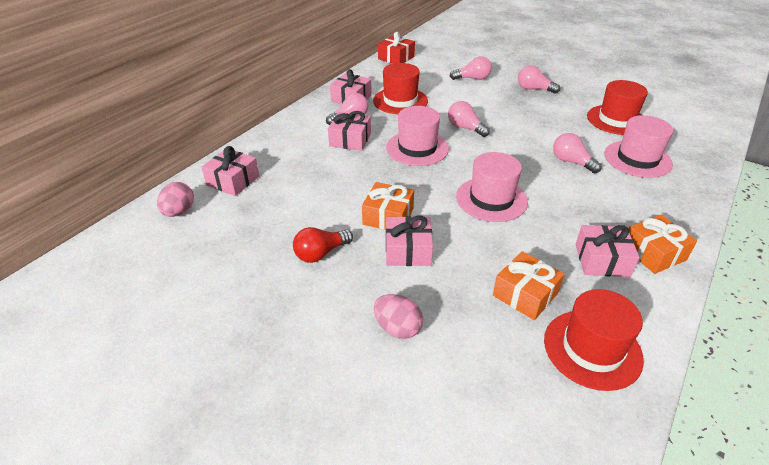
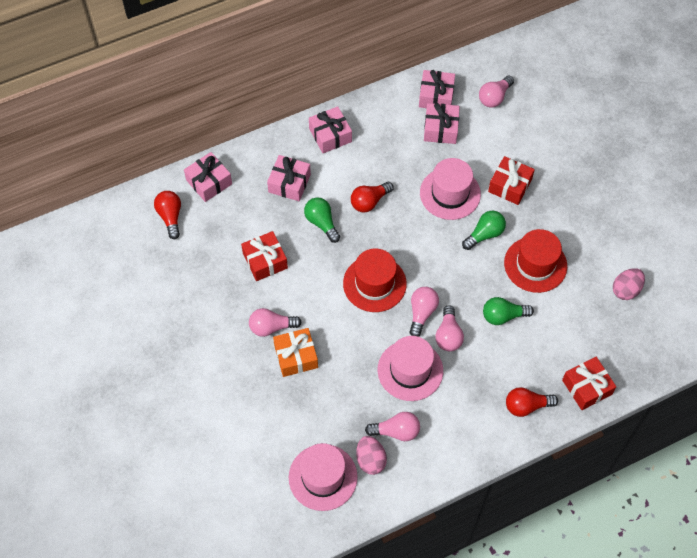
green light bulb: none = 0 -> [304,197,340,243] [462,211,506,250] [483,297,534,325] = 3
orange gift: [362,182,414,230] [493,251,564,320] [629,215,697,274] = 3 -> [273,328,318,377] = 1
red gift: [378,32,415,64] = 1 -> [241,231,288,281] [488,156,535,205] [562,357,616,410] = 3
red hat: [373,63,428,114] [544,289,644,391] [587,80,648,135] = 3 -> [343,249,407,312] [504,229,567,293] = 2
red light bulb: [293,227,353,263] = 1 -> [154,191,181,239] [351,182,393,213] [506,387,558,417] = 3

